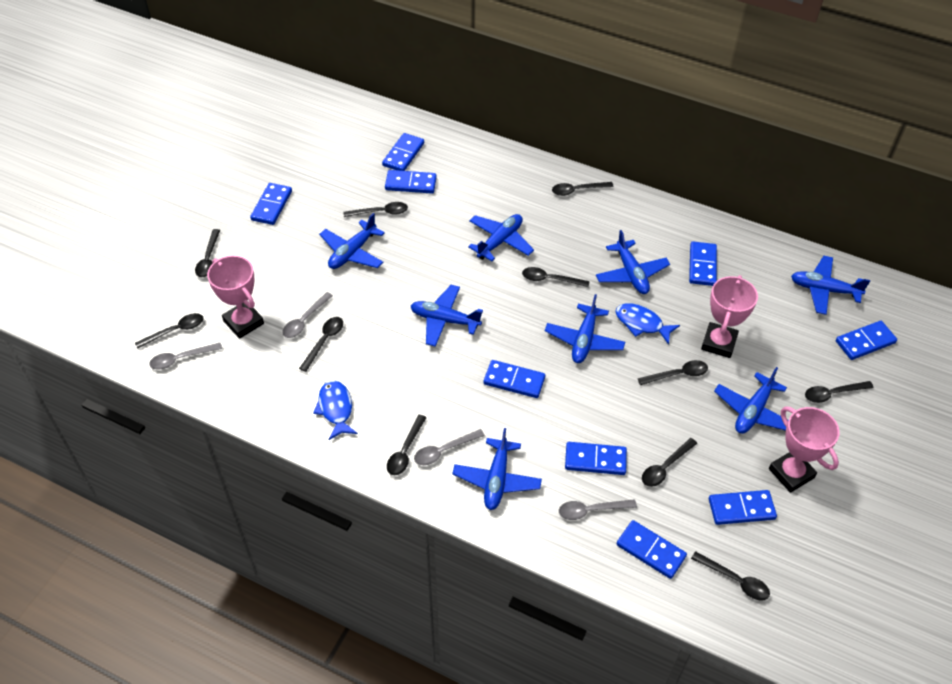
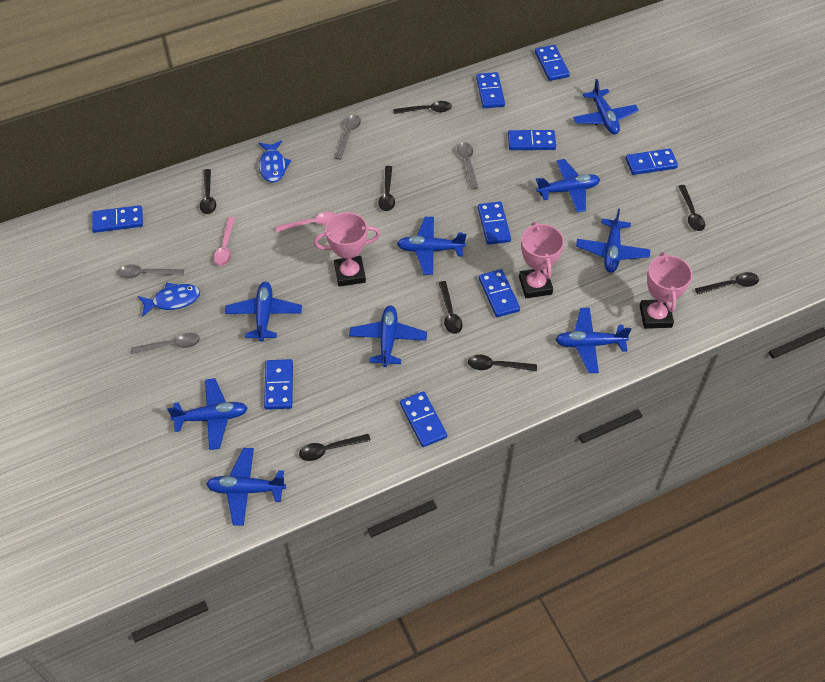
black spoon: [135,313,204,349] [195,229,220,277] [299,317,343,372] [343,202,408,217] [387,415,427,475] [522,267,590,287] [552,182,614,196] [638,360,708,385] [642,438,697,487] [691,551,770,600] [805,381,874,403] = 11 -> [200,169,216,214] [299,434,371,461] [378,166,395,211] [393,101,452,114] [438,281,463,334] [468,355,537,371] [678,185,705,231] [695,272,759,295] = 8
blue plane: [319,213,385,269] [411,285,483,347] [452,428,542,510] [468,214,534,261] [545,294,625,363] [596,230,670,294] [714,367,789,434] [791,256,870,315] = 8 -> [167,378,248,450] [206,448,286,526] [225,282,302,342] [349,305,427,367] [397,217,466,275] [536,159,600,213] [555,308,631,373] [573,79,639,134] [576,209,650,273] = 9
pink spoon: none = 0 -> [214,217,235,266] [275,212,336,232] = 2

